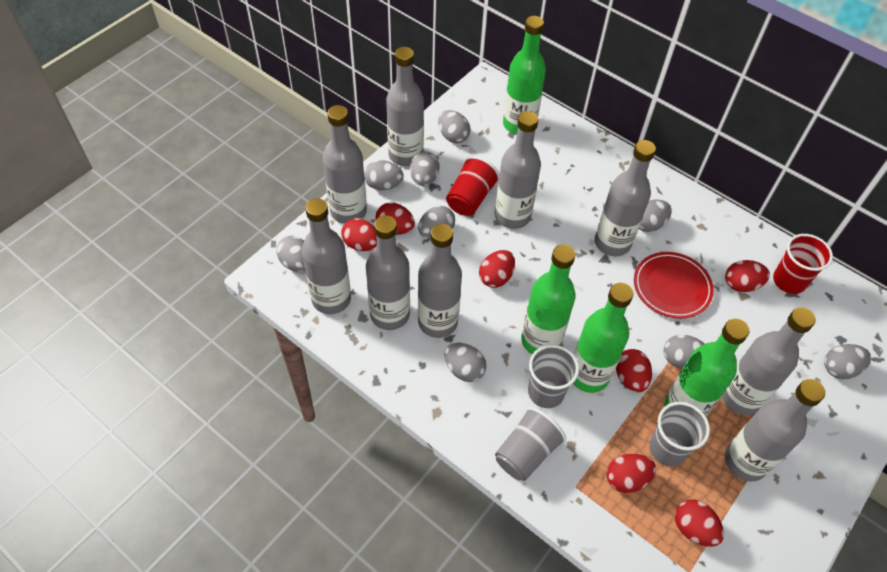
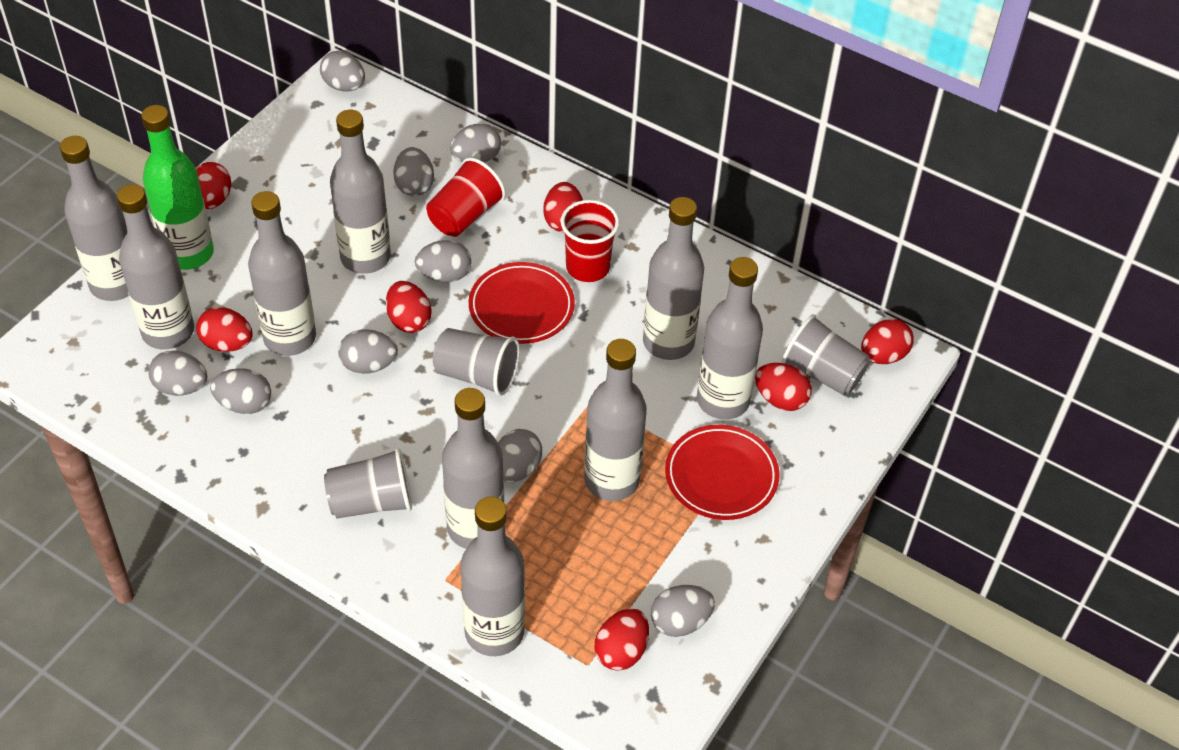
green bottle: [503,16,546,134] [521,244,576,354] [573,283,633,393] [665,318,749,416] = 4 -> [141,105,214,270] = 1
red plate: [634,252,714,319] = 1 -> [469,262,575,344] [665,425,780,520] = 2

